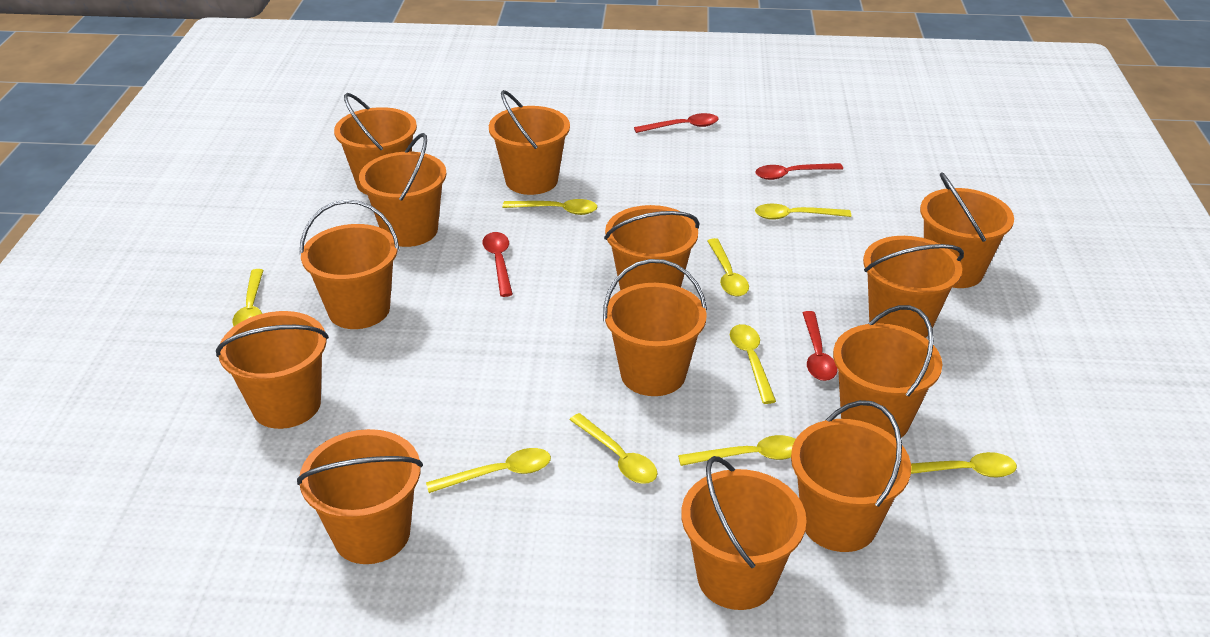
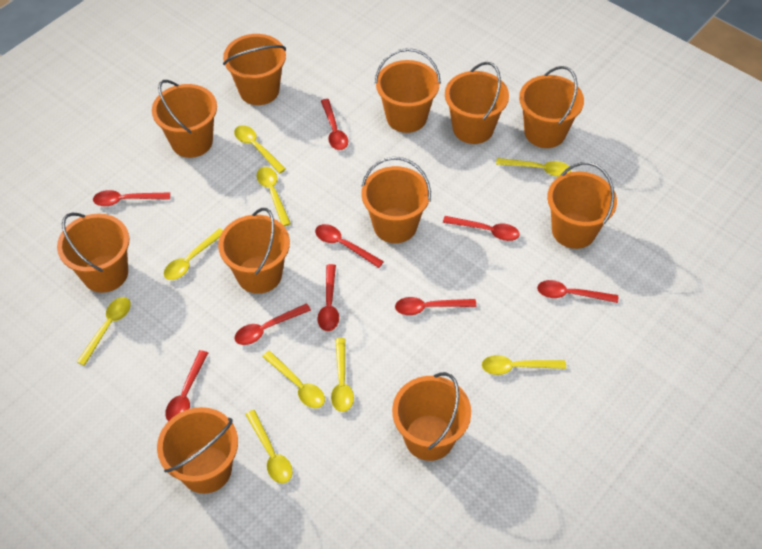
orange bucket: [216,311,329,429] [297,429,423,564] [299,200,399,329] [334,93,417,195] [359,133,446,247] [489,90,570,195] [603,259,707,396] [604,205,699,291] [681,456,806,610] [791,400,911,552] [833,305,943,437] [863,236,964,338] [920,172,1014,288] = 13 -> [57,213,129,293] [152,80,217,158] [157,407,238,494] [218,208,290,294] [223,34,286,105] [361,157,431,243] [375,48,441,133] [392,372,471,461] [445,62,509,144] [519,66,584,148] [547,162,617,249] = 11
red spoon: [483,232,513,297] [634,113,719,133] [755,163,843,180] [803,311,838,381] = 4 -> [93,190,170,206] [165,350,208,421] [234,303,311,345] [315,224,384,268] [317,264,339,331] [321,99,348,150] [395,297,476,315] [443,216,520,241] [537,280,618,303] = 9

